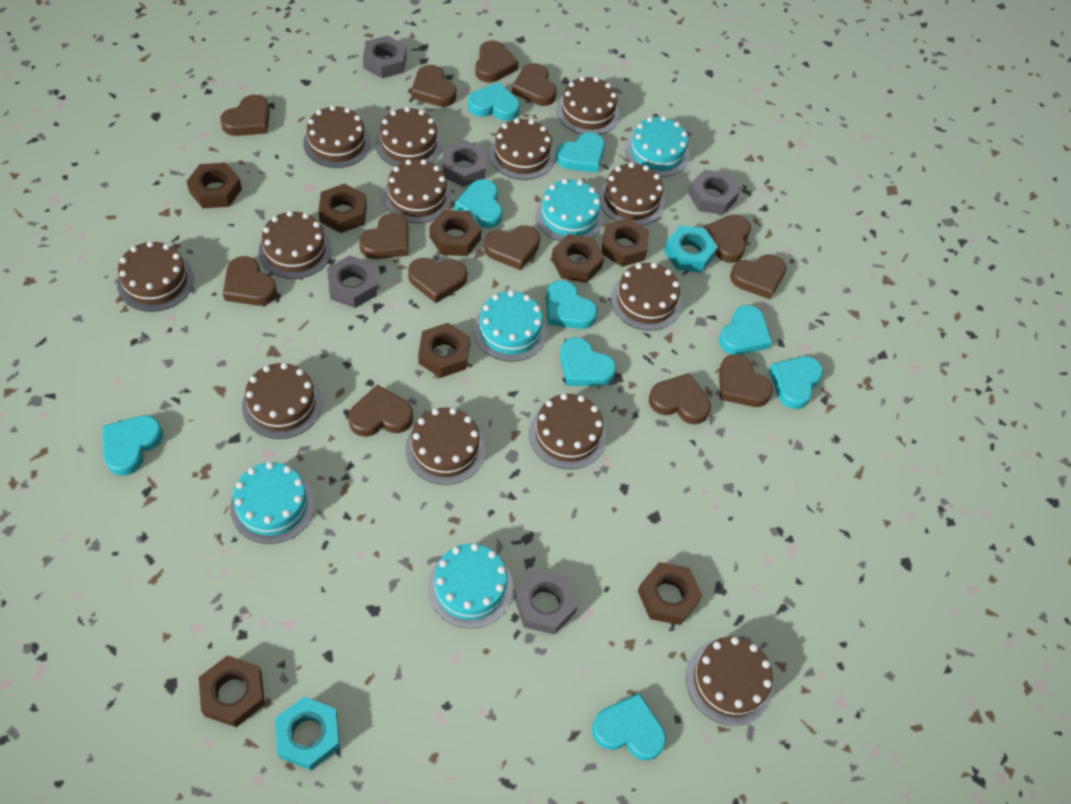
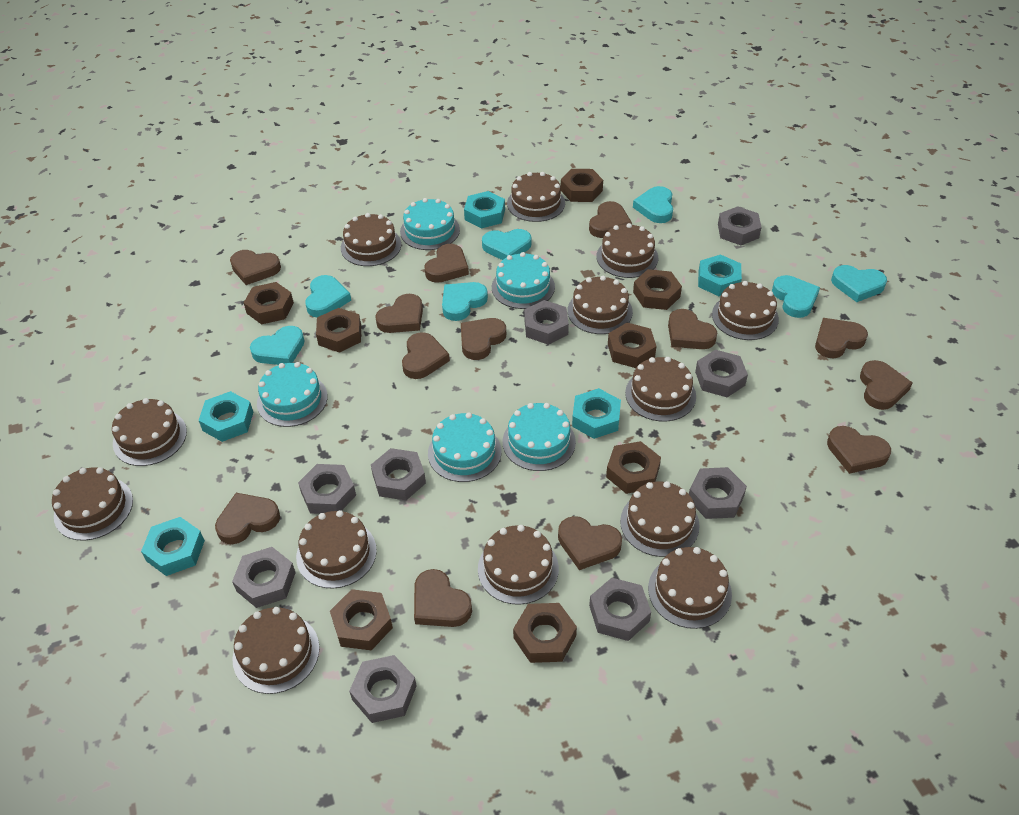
grey nut: [327,255,377,308] [363,36,406,78] [442,140,486,187] [514,570,578,635] [688,169,740,215] = 5 -> [232,547,296,608] [298,464,356,514] [349,655,417,723] [371,448,426,500] [524,300,569,345] [589,578,651,641] [689,467,747,519] [695,350,748,397] [718,206,762,245] = 9
turquoise heart: [103,415,163,476] [455,179,503,228] [468,82,520,121] [546,280,598,329] [556,132,605,173] [560,337,616,386] [592,693,666,761] [719,305,772,355] [769,356,824,409] = 9 -> [250,326,305,365] [305,275,351,317] [442,282,488,321] [482,229,531,260] [633,186,673,223] [772,275,820,318] [831,265,887,302] = 7
turquoise nut: [275,696,340,771] [664,226,718,273] = 2 -> [141,517,205,576] [199,391,253,442] [464,191,505,229] [572,388,621,439] [698,255,742,296] = 5

